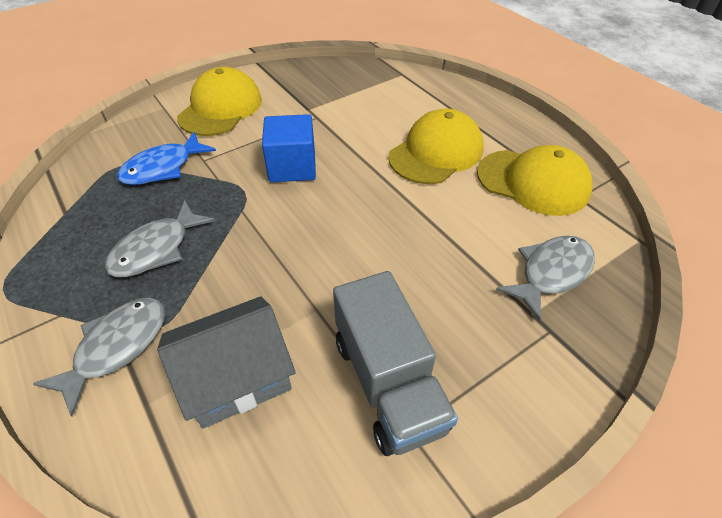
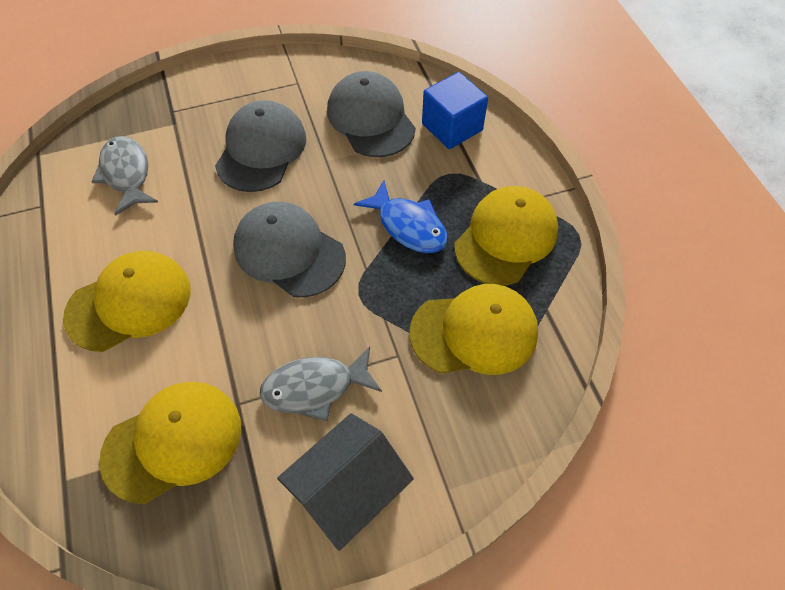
grey cap: none = 0 -> [215,100,306,192] [233,202,346,297] [327,71,416,157] = 3
grey fish: [33,298,165,416] [105,200,215,277] [496,235,595,321] = 3 -> [91,136,159,216] [260,347,382,421] = 2
grey truck: [333,271,458,456] = 1 -> none = 0
yellow cap: [177,67,262,136] [388,109,484,184] [477,145,593,216] = 3 -> [63,251,191,352] [99,382,241,504] [410,284,538,375] [454,186,558,285] = 4

